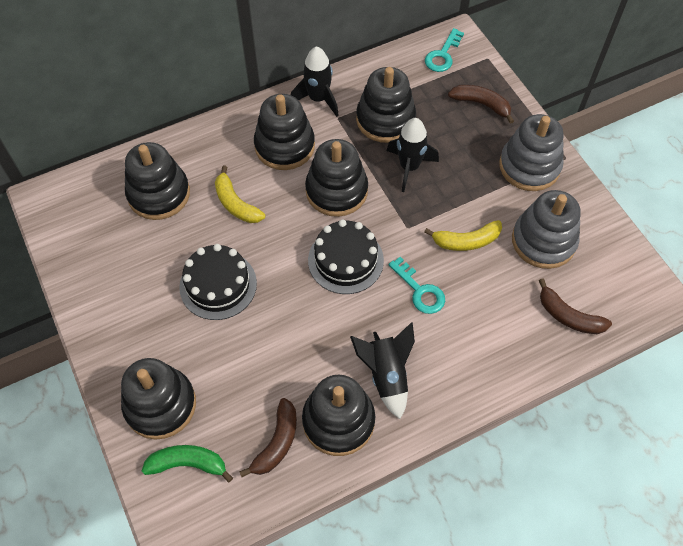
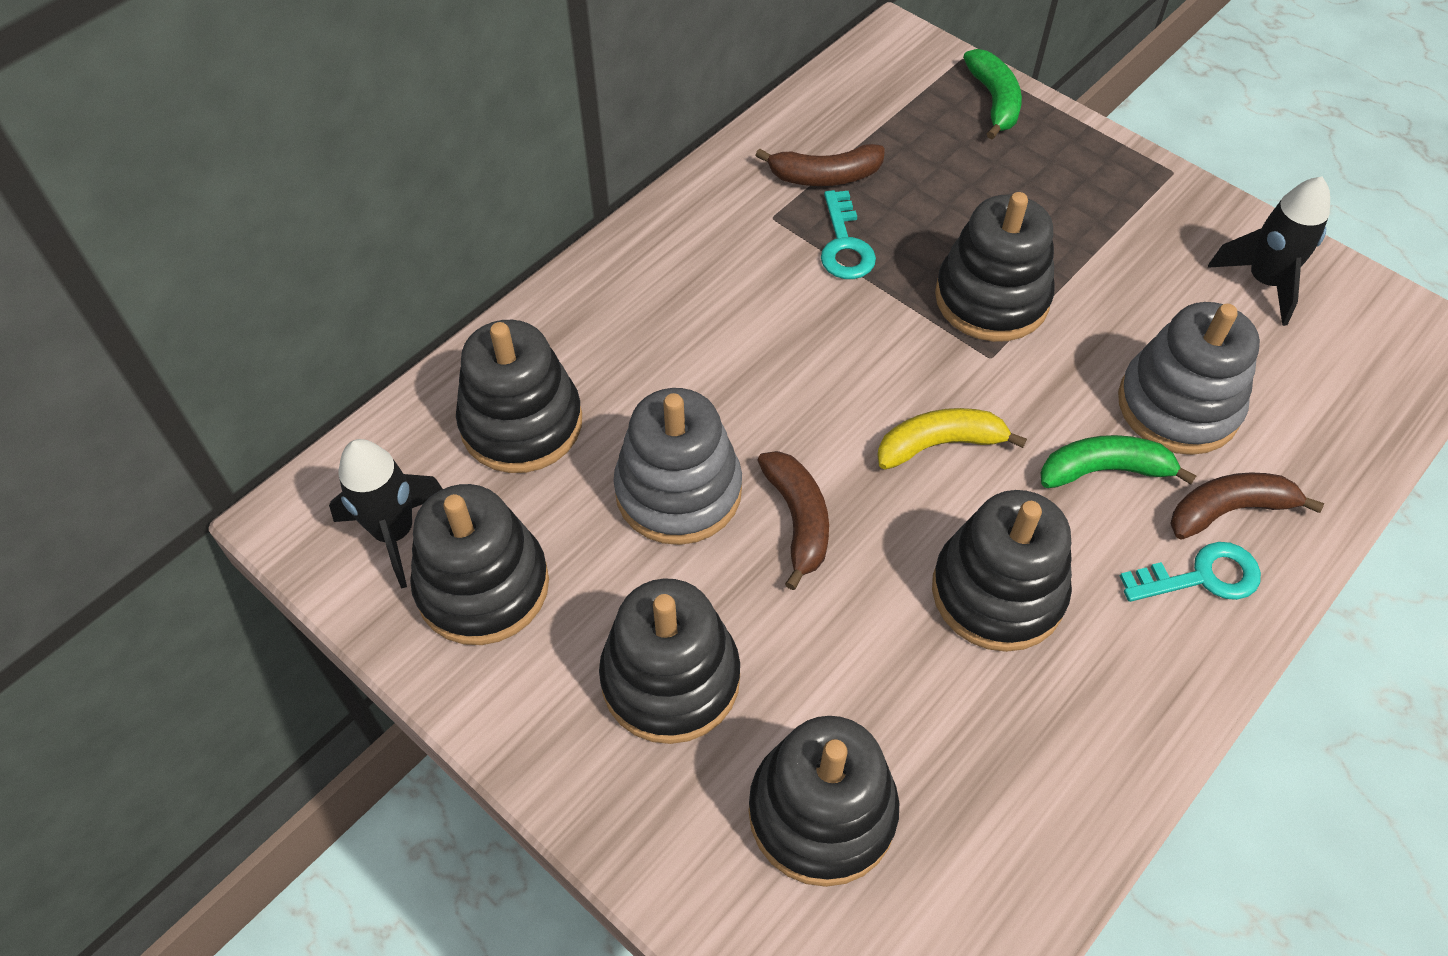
black cake: [179,244,257,320] [308,219,384,294] = 2 -> none = 0
black rocket: [291,46,339,117] [350,322,415,419] [387,118,439,192] = 3 -> [329,439,442,589] [1208,177,1330,326] = 2
green banana: [142,445,233,483] = 1 -> [963,49,1022,139] [1041,435,1196,488] = 2
yellow banana: [215,166,265,223] [424,220,502,251] = 2 -> [877,408,1027,469] = 1

